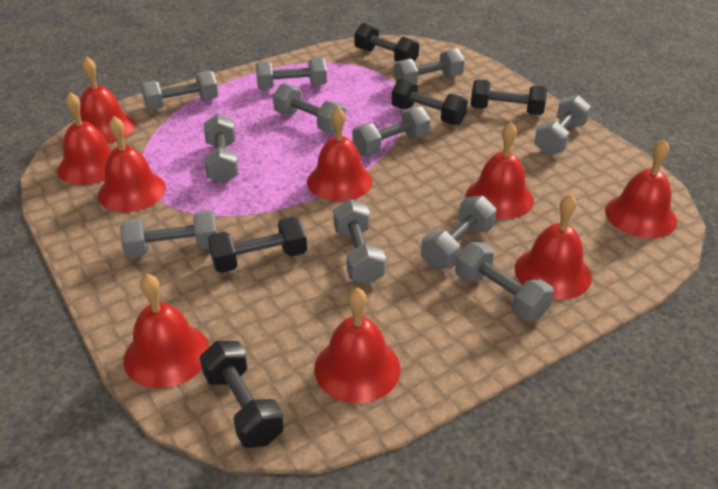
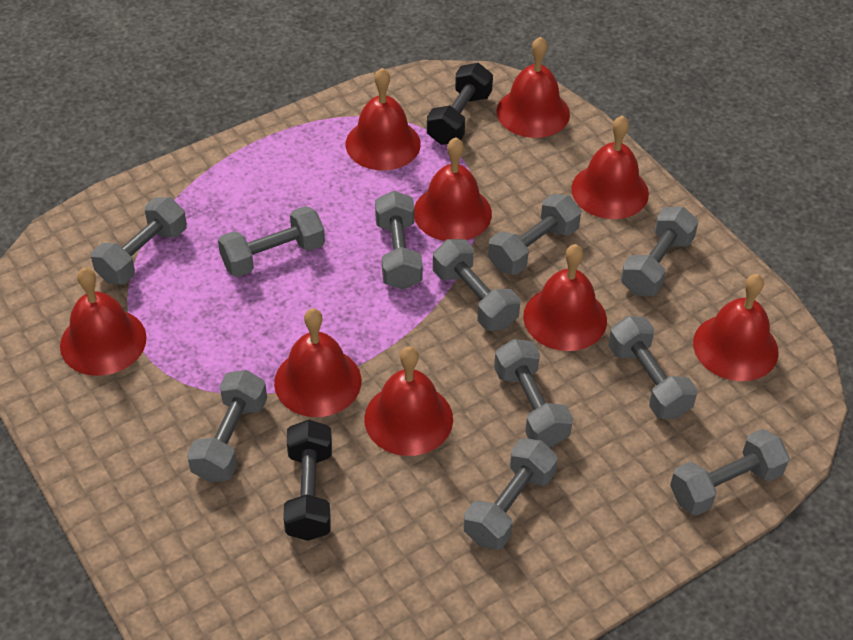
black dumbbell: [200,341,284,448] [208,217,307,273] [354,23,419,62] [392,79,468,125] [471,79,547,115] = 5 -> [283,420,332,541] [427,63,493,145] = 2

